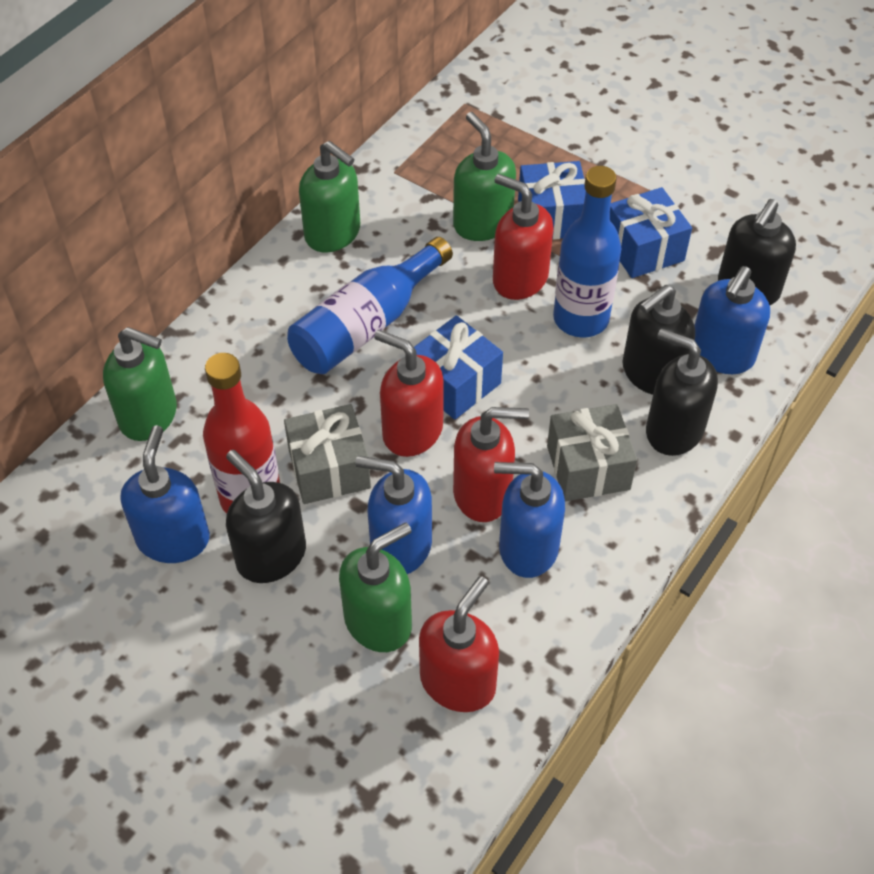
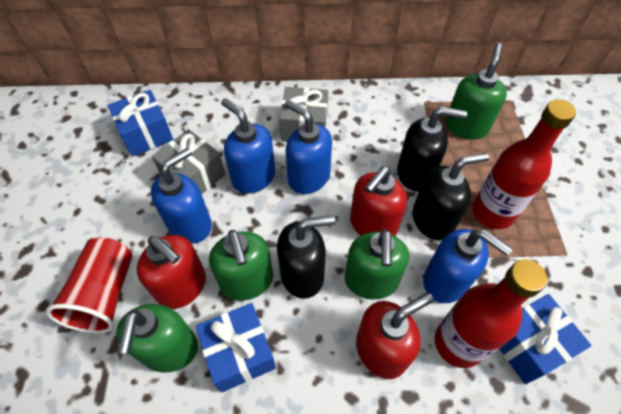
black soap dispenser: [226,450,306,583] [622,285,695,395] [646,328,718,456] [718,199,796,305] = 4 -> [277,215,335,299] [397,106,467,191] [413,153,489,240] = 3
blue bottle: [287,237,453,374] [553,166,621,338] = 2 -> none = 0
red bottle: [203,353,280,514] = 1 -> [435,259,547,368] [473,99,576,229] = 2
red cup: none = 0 -> [46,237,133,333] = 1
red soap dispenser: [374,330,444,457] [419,576,499,712] [453,407,529,522] [493,174,554,300] = 4 -> [137,235,206,309] [350,166,407,236] [356,293,434,379] = 3

